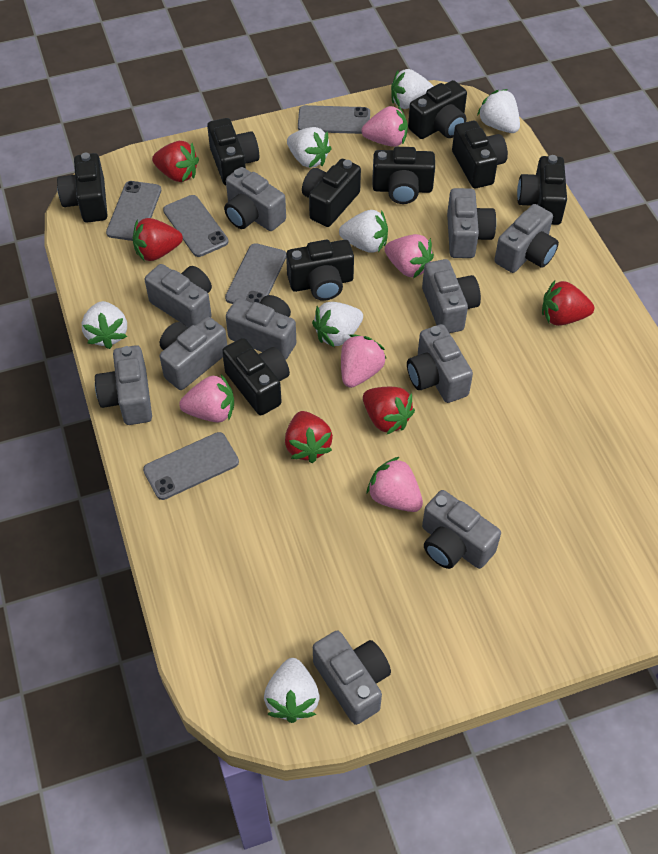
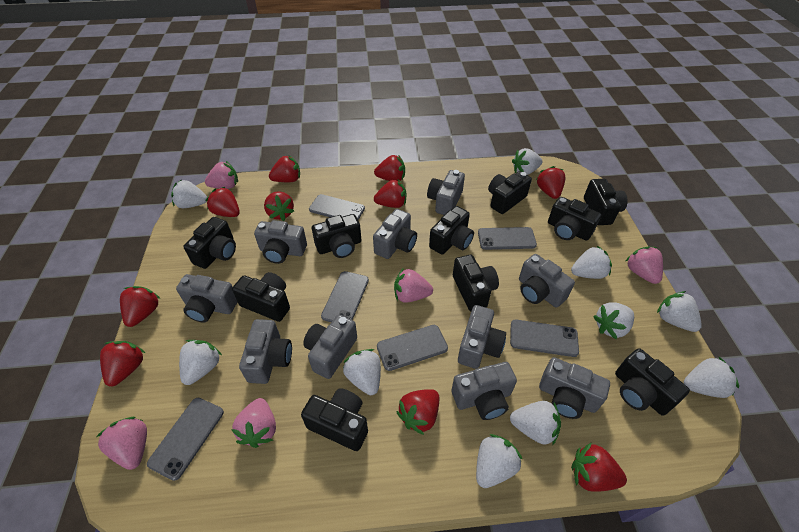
black camera: [57,153,107,223] [207,118,259,185] [222,338,290,415] [286,240,354,301] [302,159,361,227] [372,147,435,204] [408,80,467,139] [452,121,508,188] [517,155,567,225] = 9 -> [183,217,236,269] [232,272,290,322] [301,388,368,451] [312,214,361,258] [429,206,474,255] [453,255,499,311] [488,171,532,214] [548,197,601,241] [584,179,628,225] [615,348,690,416] = 10
grey camera: [95,345,152,425] [145,264,212,328] [160,317,227,390] [224,167,286,231] [226,295,296,360] [313,631,391,725] [407,324,473,403] [422,259,481,333] [422,490,501,569] [447,188,496,258] [494,204,559,273] = 11 -> [176,274,237,323] [239,319,292,384] [254,220,307,264] [303,315,357,379] [373,209,417,259] [427,170,465,215] [451,362,517,420] [458,305,506,369] [519,254,575,308] [539,357,610,419] = 10
grey phone: [106,181,161,241] [143,432,239,500] [163,195,229,257] [225,243,286,304] [298,105,370,134] = 5 -> [147,398,224,481] [309,194,365,220] [321,271,369,322] [377,325,448,371] [478,227,537,250] [510,320,579,357] = 6
red strawberry: [133,218,183,261] [152,141,199,182] [285,411,333,463] [363,387,415,434] [542,280,594,326] = 5 -> [100,341,145,386] [120,286,161,327] [205,187,240,217] [264,191,294,221] [269,155,300,182] [374,155,405,181] [374,180,406,208] [396,389,439,435] [536,166,565,199] [571,442,627,492] = 10
white strawberry: [82,301,127,349] [264,658,320,723] [287,127,332,168] [312,302,363,348] [339,210,388,253] [391,69,434,109] [477,89,520,133] = 7 -> [171,180,207,208] [179,340,222,385] [343,349,381,395] [476,434,523,488] [510,401,561,446] [512,148,543,175] [571,246,612,279] [593,302,634,339] [657,291,702,332] [684,356,739,398] = 10

